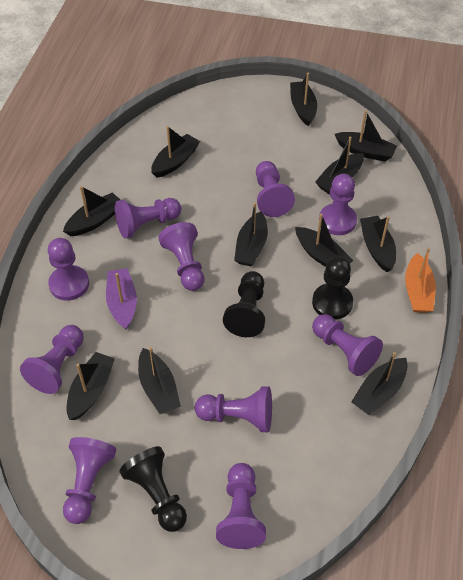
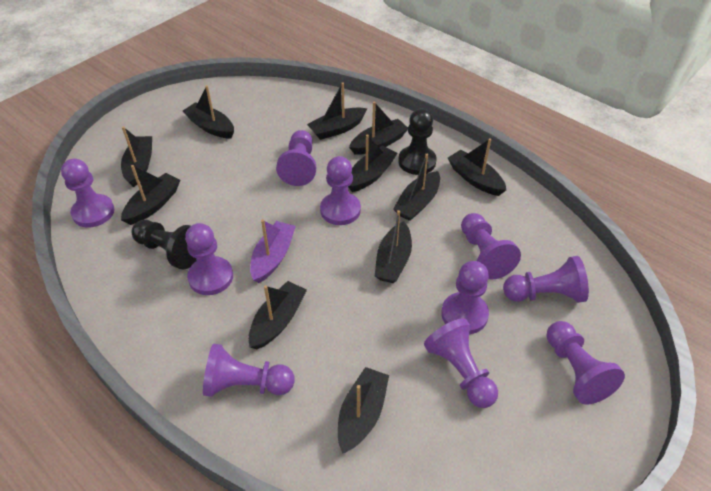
black pawn: [119,446,187,532] [223,271,265,337] [312,257,353,320] = 3 -> [131,220,196,269] [398,109,437,175] = 2
orange boat: [405,248,436,313] = 1 -> none = 0

